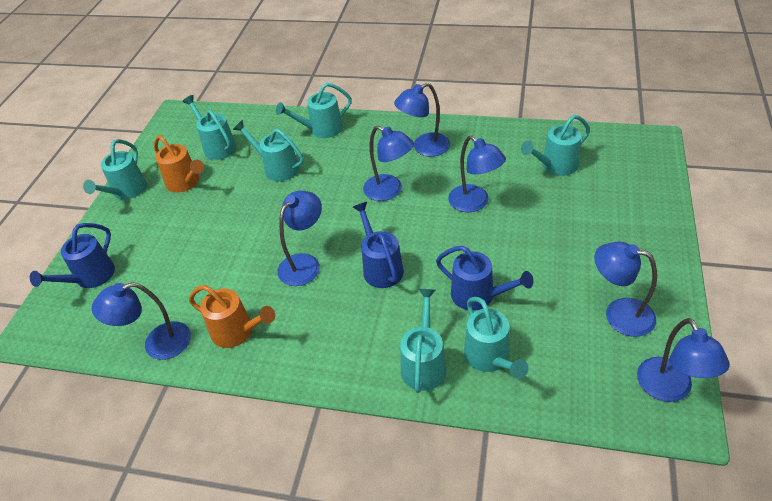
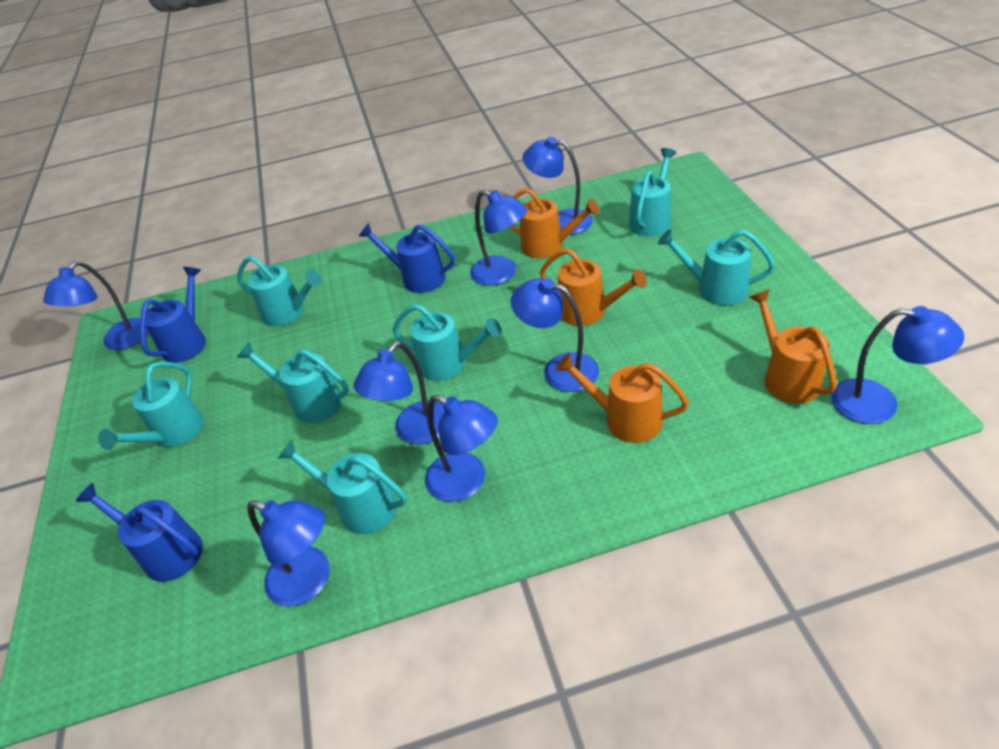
blue lamp: [92,282,191,360] [277,191,322,286] [363,126,414,201] [394,83,450,157] [448,136,506,212] [594,242,657,337] [637,318,730,402] = 7 -> [43,261,149,350] [247,500,330,607] [354,342,445,444] [425,395,498,502] [470,190,528,286] [511,278,599,392] [523,137,593,235] [831,306,964,424] = 8
orange watering can: [154,135,204,193] [189,285,275,348] = 2 -> [509,188,599,258] [540,248,647,326] [556,353,689,443] [749,289,837,404] = 4

